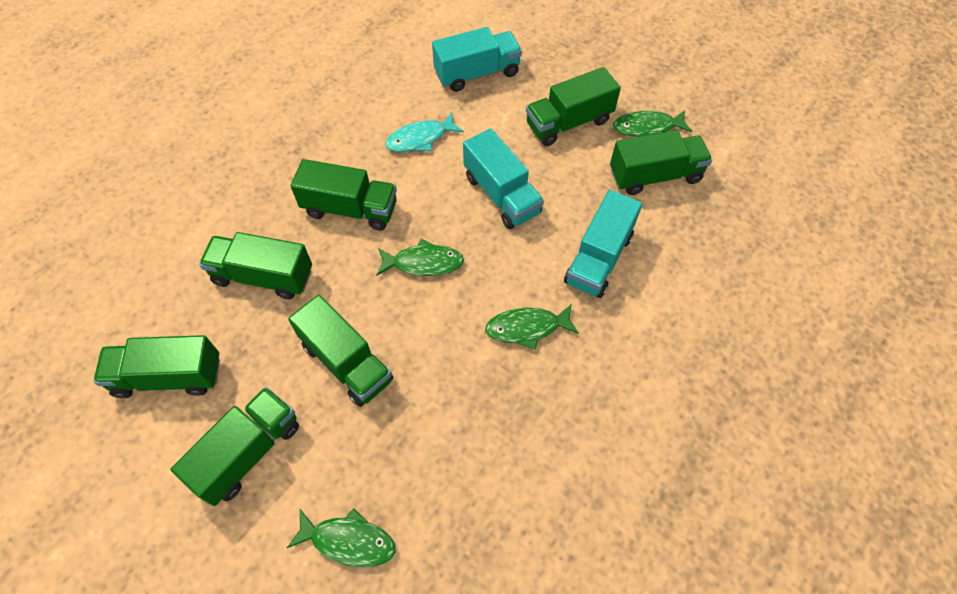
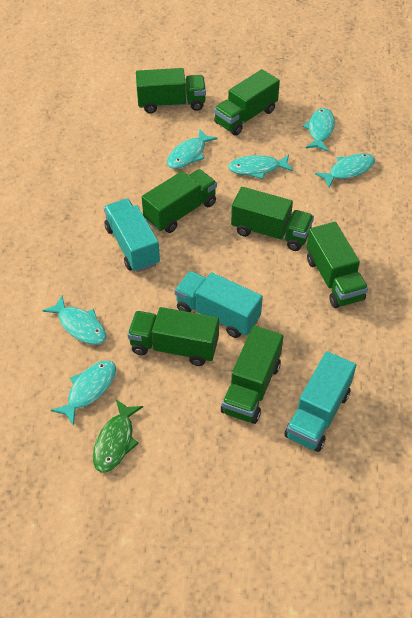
green fish: [287,508,395,567] [376,239,464,276] [485,304,579,350] [613,110,692,137] = 4 -> [93,399,143,473] = 1
turquoise fish: [385,112,464,152] = 1 -> [42,296,106,345] [51,360,116,426] [167,129,218,169] [228,154,293,179] [303,108,335,151] [315,153,375,188] = 6

